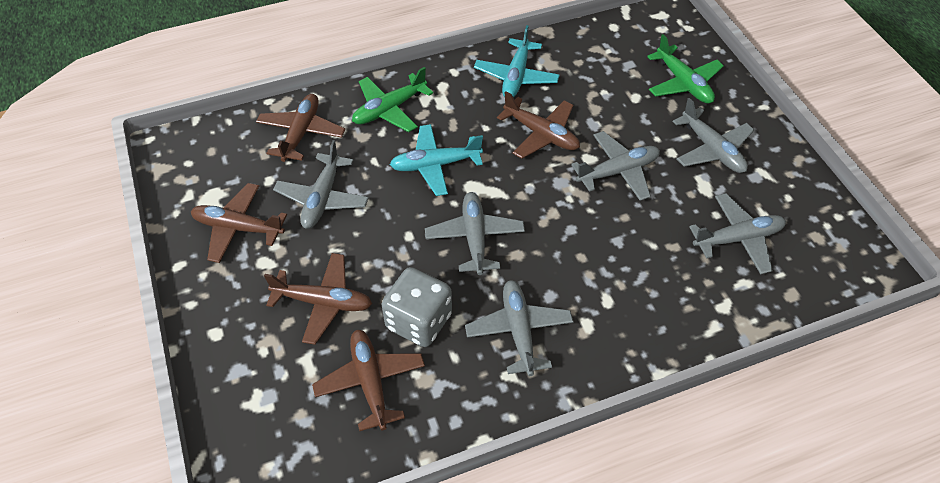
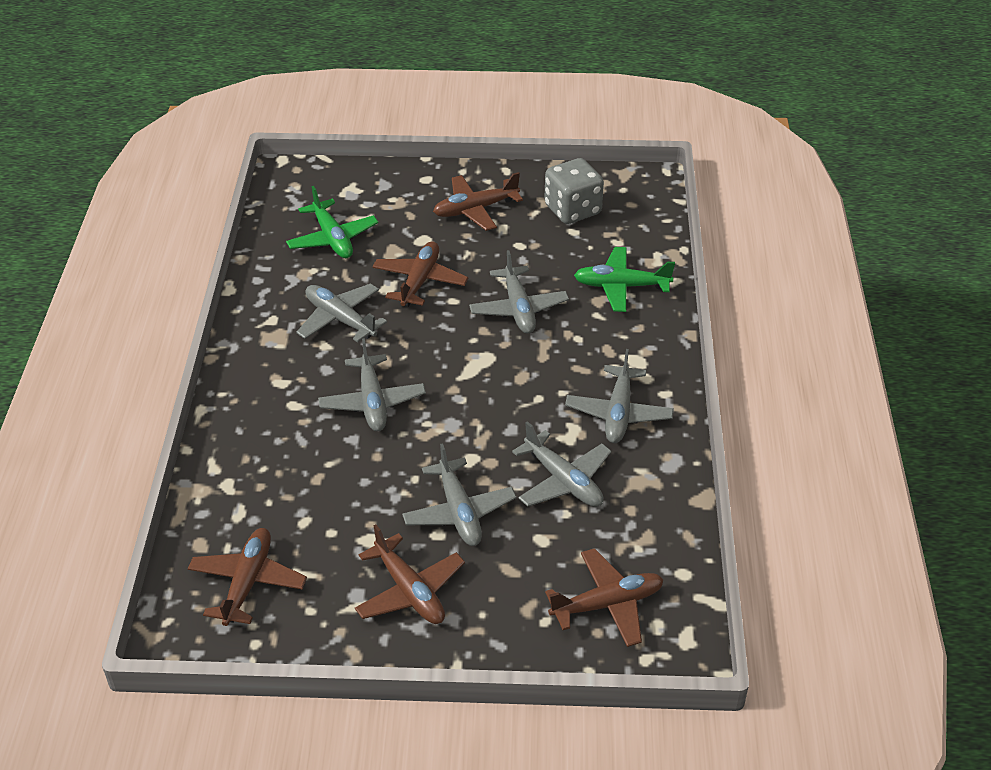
turquoise plane: [390,124,483,196] [474,25,560,97] = 2 -> none = 0

